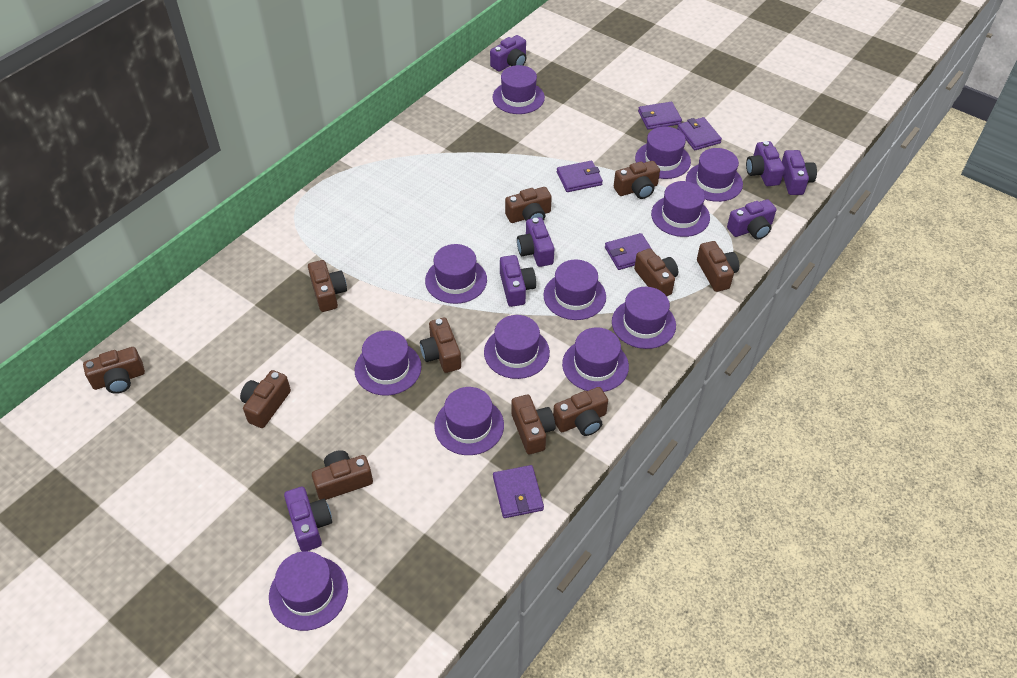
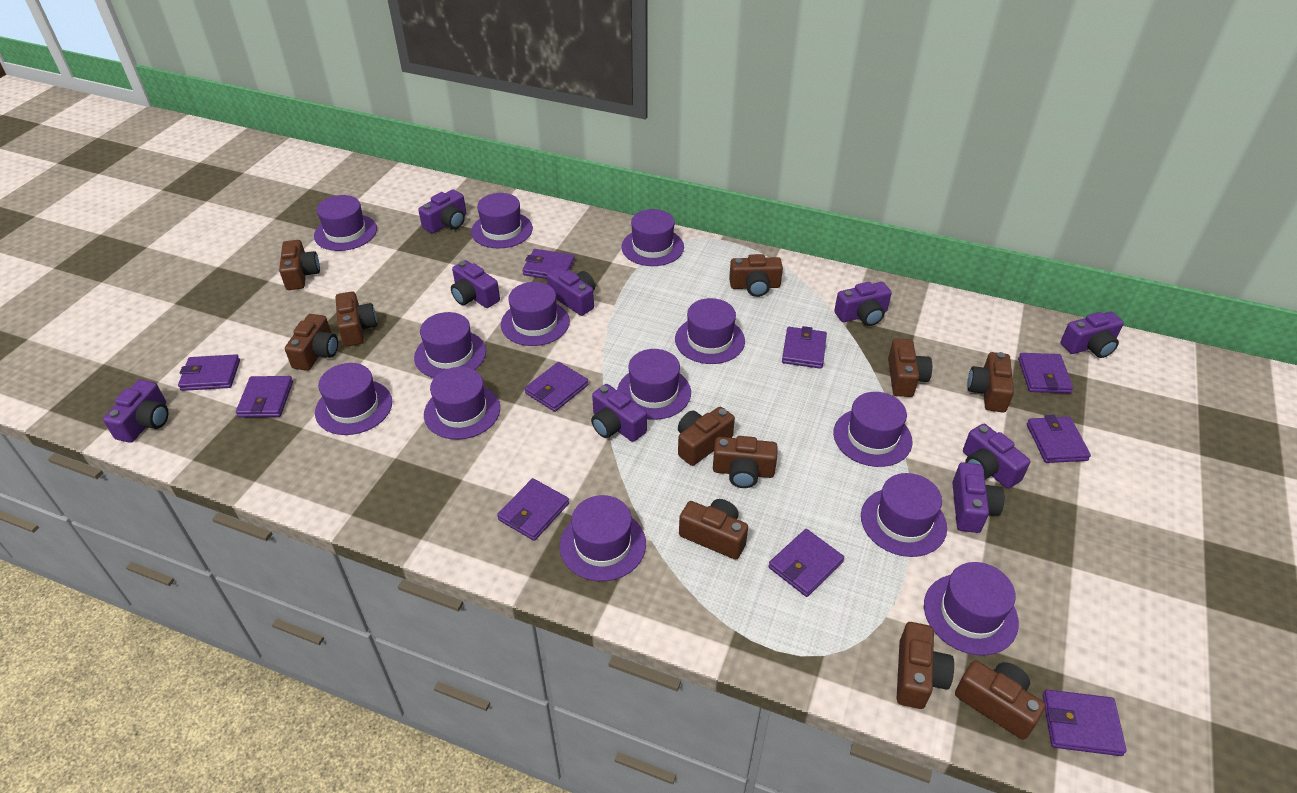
purple camera: [284,486,332,551] [490,35,526,72] [500,255,536,307] [517,217,554,267] [727,199,776,240] [746,141,785,186] [782,150,817,195] = 7 -> [103,380,169,443] [418,189,466,233] [451,260,500,308] [547,267,595,316] [591,384,647,442] [834,282,892,326] [952,462,1004,533] [963,424,1030,489] [1060,312,1124,358] = 9
purple hat: [269,551,348,631] [355,330,421,396] [425,244,487,304] [434,387,504,455] [484,315,550,379] [492,65,545,114] [543,259,606,320] [562,327,629,392] [612,287,676,349] [635,126,691,179] [651,181,710,237] [686,148,743,202] = 12 -> [314,195,377,251] [315,363,392,435] [414,312,486,378] [424,367,500,440] [471,193,533,248] [501,282,570,346] [560,495,646,581] [617,349,691,420] [621,209,684,266] [675,298,745,364] [833,392,912,467] [861,473,947,557] [924,562,1019,655] = 13
purple wallet: [493,465,544,518] [557,161,603,192] [605,233,652,270] [638,102,682,130] [677,117,722,150] = 5 -> [178,354,240,391] [236,376,293,418] [497,478,569,541] [522,249,575,279] [525,362,589,412] [769,529,844,597] [782,326,827,369] [1018,353,1073,393] [1027,415,1091,463] [1043,689,1127,756] = 10

